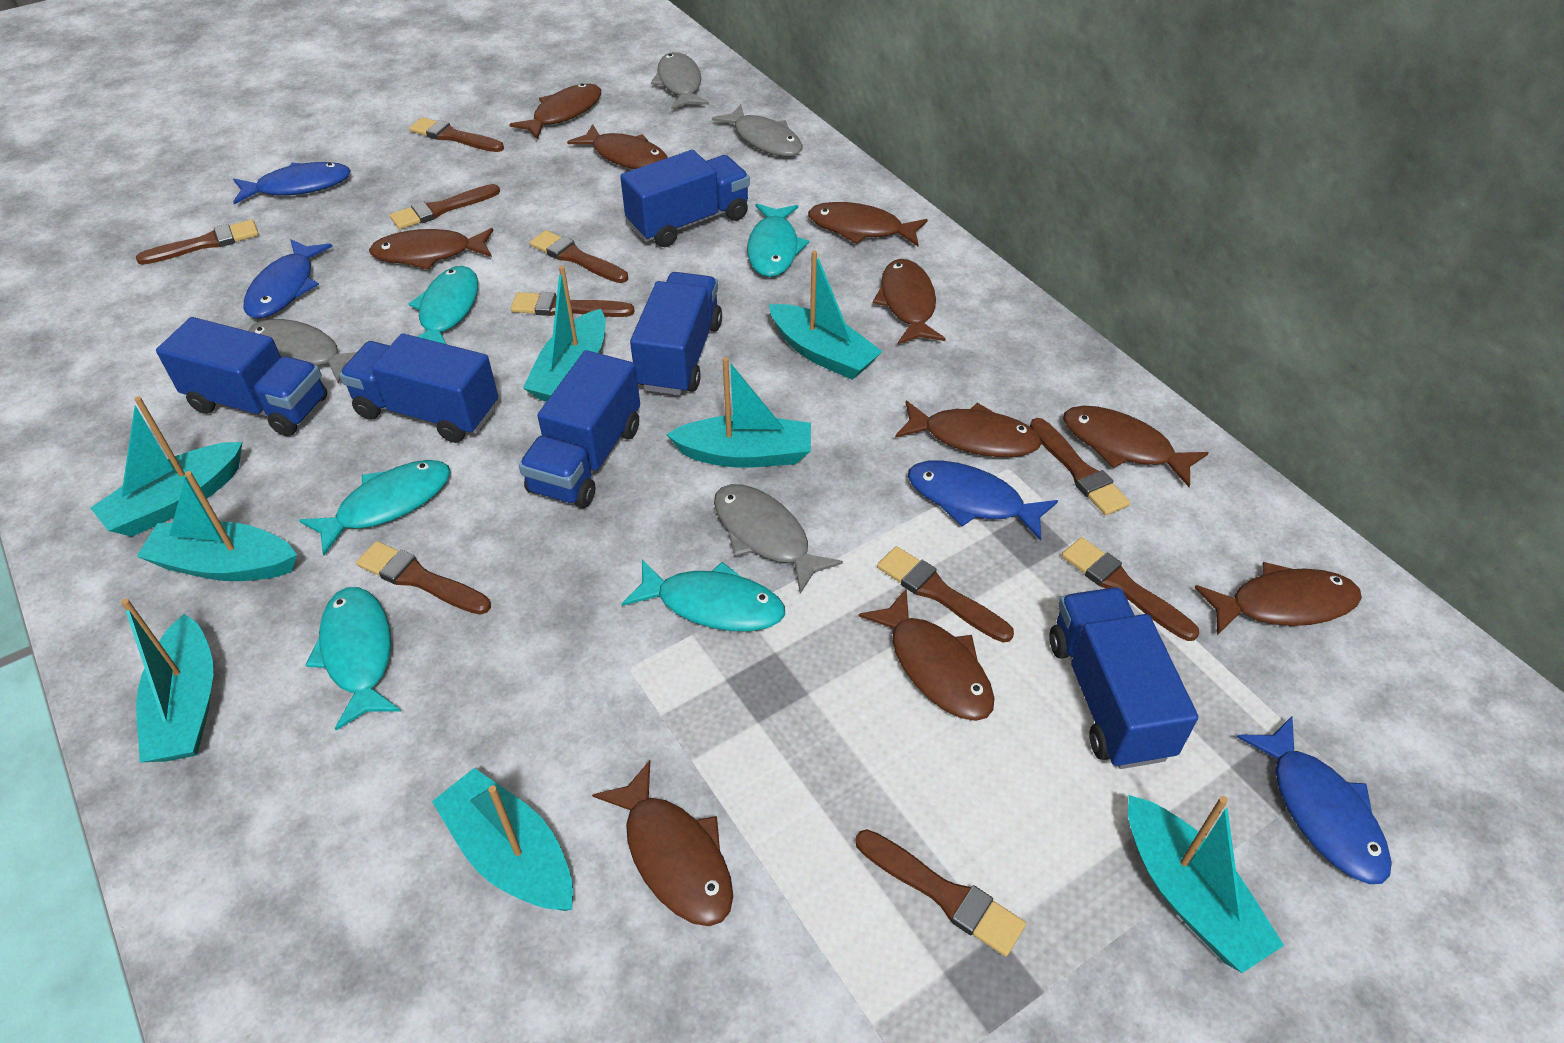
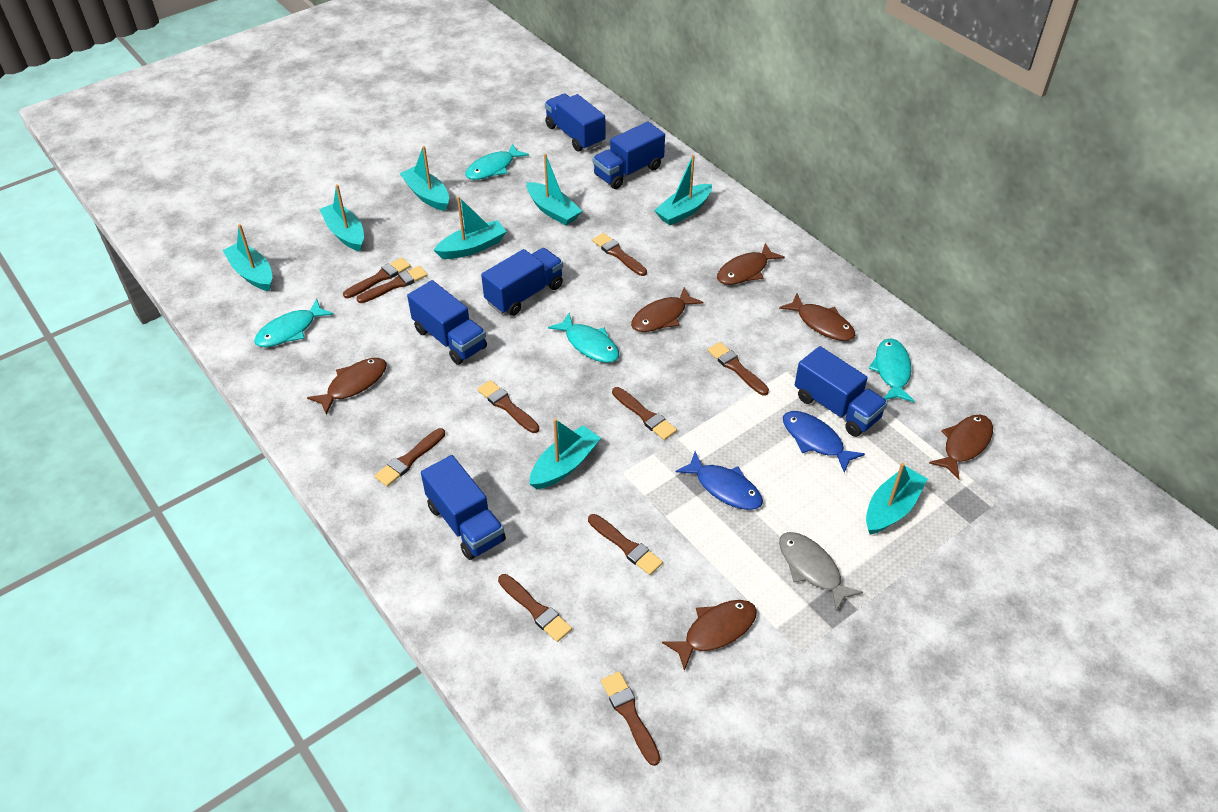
blue fish: [233,162,351,205] [244,239,333,318] [908,460,1058,541] [1237,716,1392,884] = 4 -> [676,451,763,510] [783,411,865,473] = 2
brown fish: [369,228,493,270] [509,83,601,140] [567,124,668,169] [592,760,733,926] [808,202,928,246] [858,589,995,721] [873,259,946,344] [895,400,1042,457] [1063,406,1209,487] [1194,562,1362,635] = 10 -> [307,358,387,415] [631,287,703,332] [662,600,757,671] [717,243,785,285] [779,294,855,341] [929,415,993,480] = 6
grey fish: [248,319,357,384] [651,52,709,109] [712,104,803,157] [714,484,843,593] = 4 -> [779,532,863,612] = 1
turquoise fish: [299,460,451,555] [306,587,401,730] [409,266,478,344] [621,559,785,631] [747,204,809,277] = 5 -> [254,299,334,347] [465,143,529,180] [548,313,619,363] [868,338,914,402] = 4

